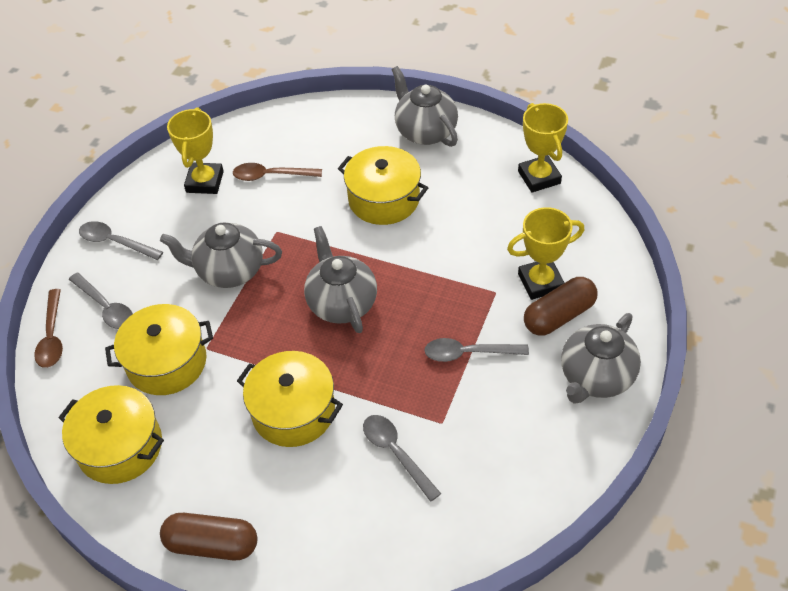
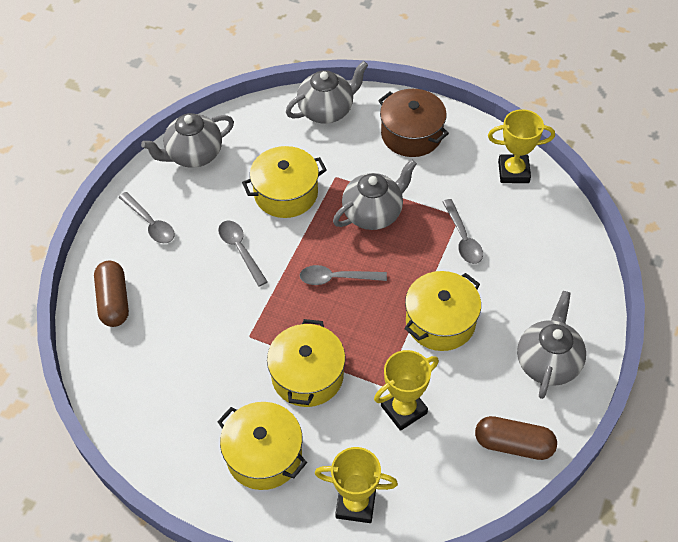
brown pot: none = 0 -> [378,89,449,157] = 1
brown spoon: [34,289,63,368] [233,163,322,181] = 2 -> none = 0

